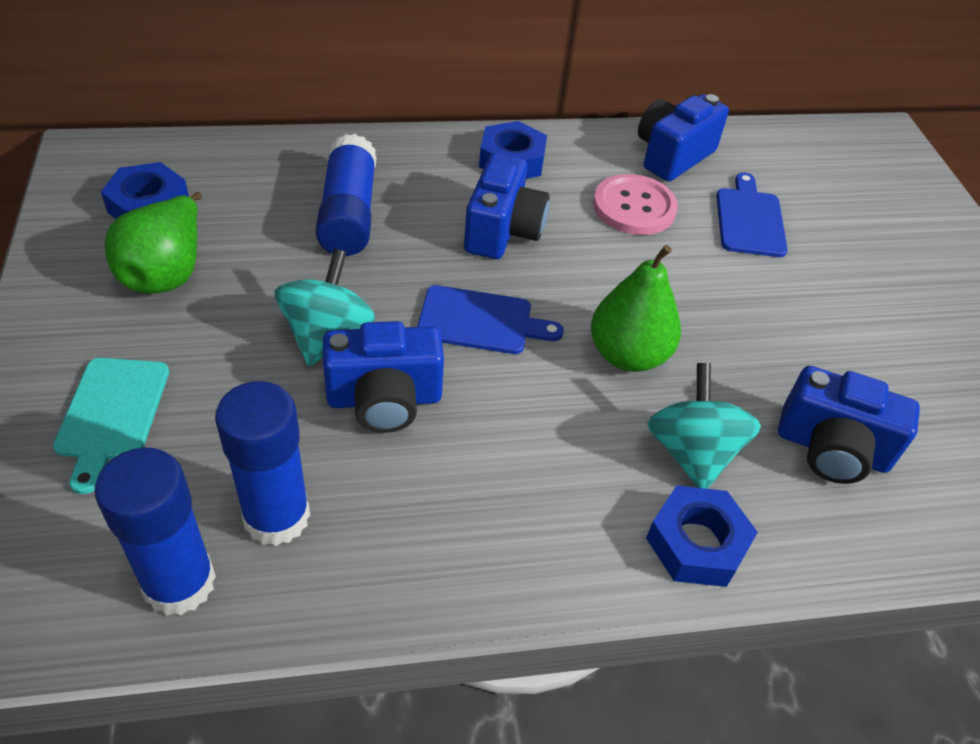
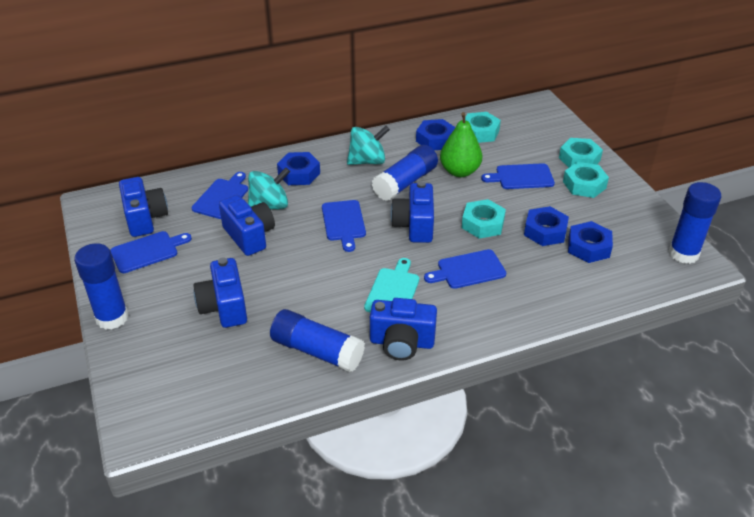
blue camera: [323,321,444,433] [464,153,550,259] [638,94,729,181] [778,366,920,484] = 4 -> [119,177,168,237] [194,257,247,328] [219,195,275,256] [370,298,437,360] [391,181,434,243] = 5
blue cutting board: [417,285,564,354] [716,172,788,257] = 2 -> [110,231,192,273] [191,172,248,219] [322,200,366,252] [424,249,506,289] [481,163,555,189] = 5
blue glue stick: [95,448,216,616] [215,381,310,546] [315,134,377,256] = 3 -> [74,243,129,330] [270,309,365,372] [372,145,438,201] [668,182,721,264] = 4
blue nut: [101,162,189,219] [479,121,547,179] [646,485,758,587] = 3 -> [277,152,320,185] [416,119,455,150] [524,206,569,246] [568,221,613,263] = 4
green pear: [105,192,202,294] [591,245,681,372] = 2 -> [440,112,482,177] = 1
pink button: [593,174,678,235] = 1 -> none = 0
turquoise nut: none = 0 -> [462,199,506,239] [465,112,501,143] [559,138,603,168] [563,162,609,198] = 4

